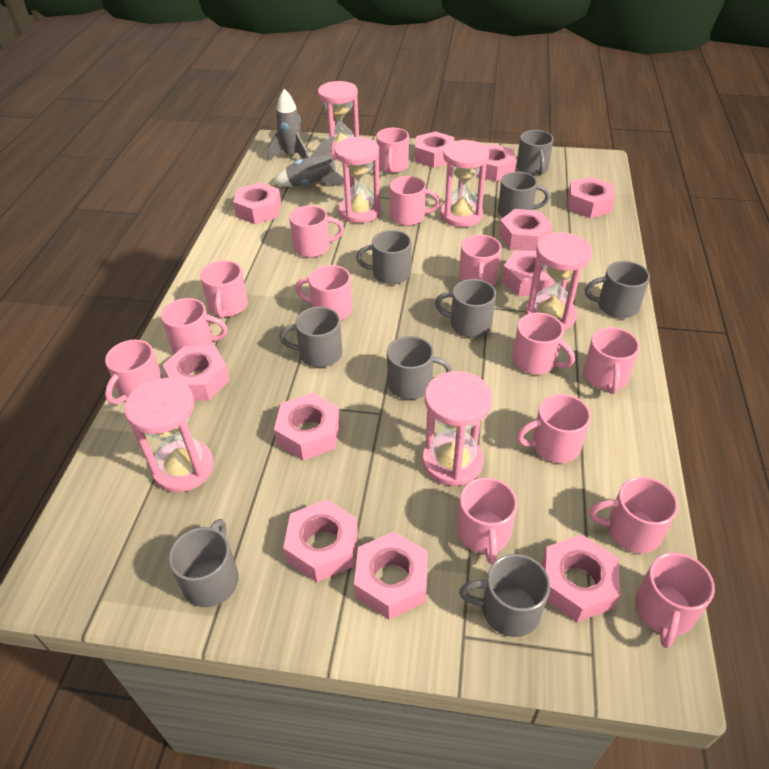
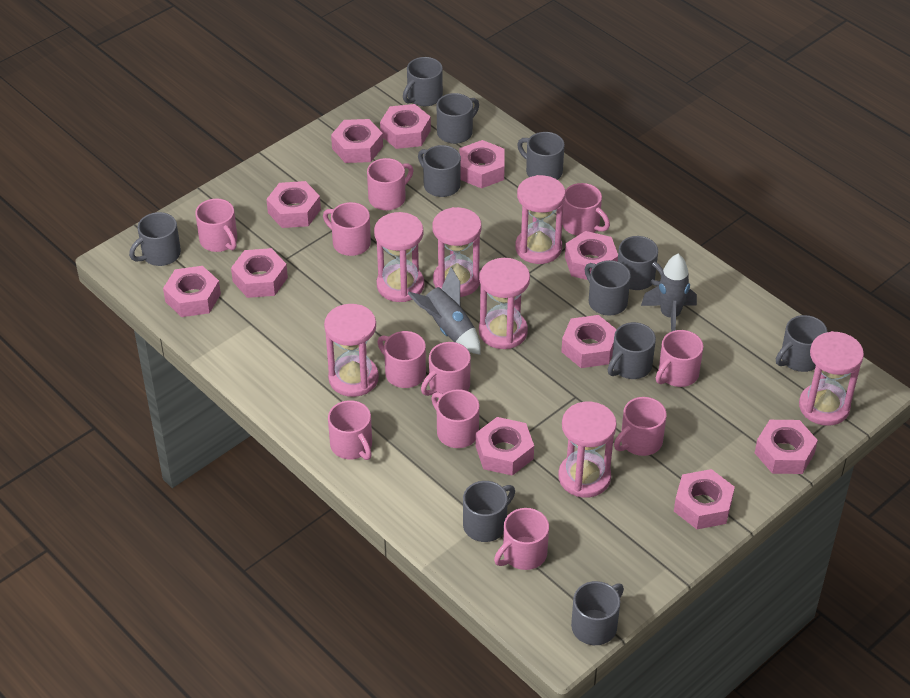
grey mug: [168,519,239,607] [279,307,343,367] [356,230,412,284] [387,336,452,399] [435,279,496,338] [459,554,550,637] [498,172,550,217] [516,130,554,176] [585,261,650,318] = 9 -> [129,212,181,266] [403,57,443,106] [418,145,461,197] [437,93,479,144] [463,481,515,542] [517,132,565,180] [571,581,624,645] [585,260,631,316] [607,322,656,379] [618,236,663,290] [776,315,828,372] = 11
pink hourglass: [124,378,214,493] [318,81,359,159] [334,137,381,223] [422,371,492,486] [440,140,489,227] [526,232,592,330] = 6 -> [324,304,379,397] [374,212,424,302] [432,207,482,297] [479,258,530,349] [515,175,566,264] [558,401,617,498] [799,331,864,426] = 7
pink mug: [105,340,163,405] [161,298,228,353] [200,260,248,318] [289,205,344,258] [295,265,352,321] [376,128,409,173] [390,176,440,226] [457,477,517,565] [459,235,502,286] [513,313,575,374] [517,394,591,463] [583,327,640,394] [589,477,678,553] [635,552,715,648] = 14 -> [195,199,237,252] [323,202,371,256] [328,400,372,460] [367,158,413,210] [377,331,426,388] [421,342,471,396] [431,389,479,448] [494,508,549,570] [562,183,610,236] [614,397,667,456] [656,330,704,387] = 11

